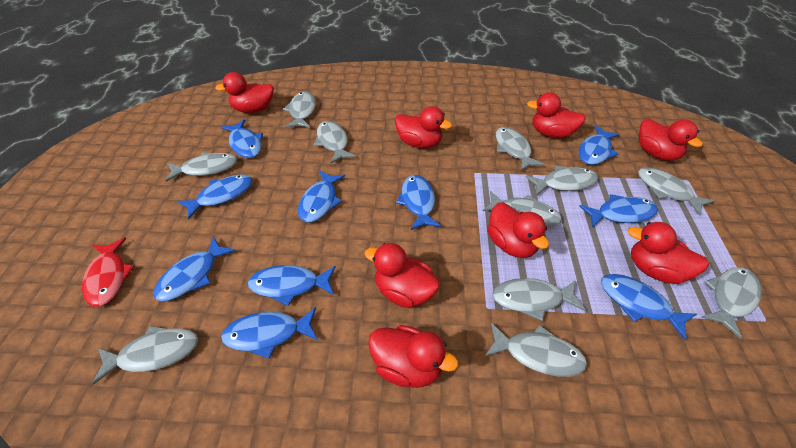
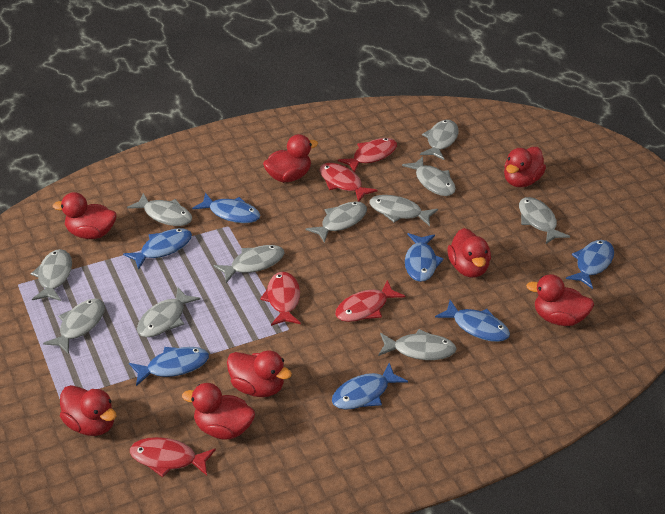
blue fish: [153,236,236,301] [177,175,253,219] [221,119,263,158] [221,307,318,358] [248,265,336,306] [298,170,345,222] [396,175,441,230] [579,126,620,165] [579,194,658,228] [601,274,697,341] = 10 -> [123,228,192,270] [129,347,209,386] [192,193,260,223] [332,363,408,410] [405,233,444,282] [435,300,510,342] [566,240,614,289] = 7
red fish: [82,237,134,307] = 1 -> [130,437,216,477] [260,272,301,326] [319,163,378,202] [335,280,405,322] [338,138,397,172] = 5

